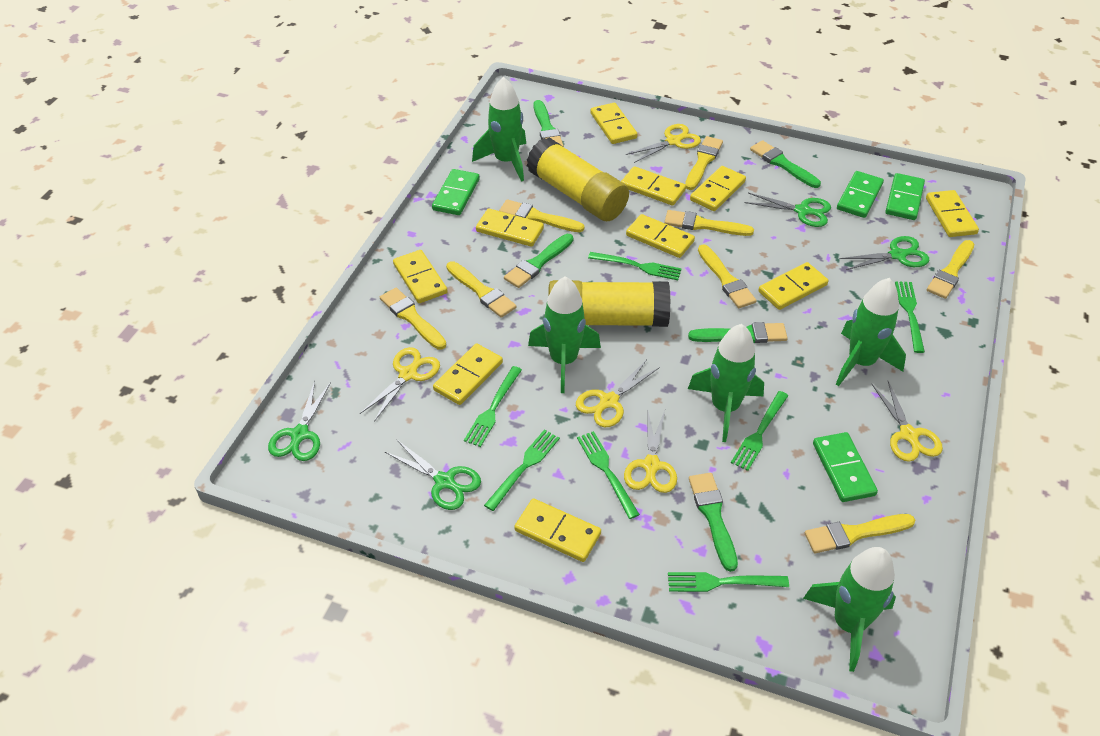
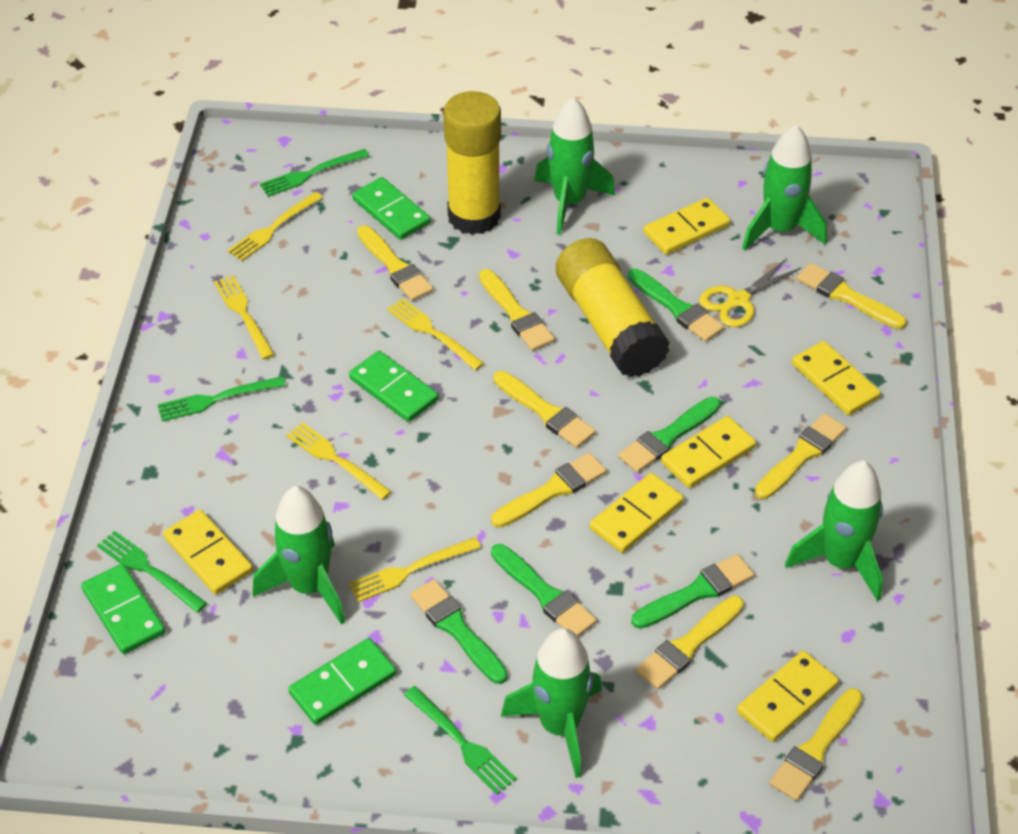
green fork: [464,366,522,447] [484,430,560,511] [577,431,640,519] [588,252,682,280] [668,572,789,592] [731,391,789,471] [895,281,925,353] = 7 -> [97,531,207,613] [157,376,286,422] [260,149,369,197] [404,686,517,795] = 4
green scissors: [268,381,331,461] [385,440,481,510] [745,193,831,227] [840,236,929,270] = 4 -> none = 0
yellow domino: [393,250,448,303] [433,343,503,405] [476,208,544,247] [514,498,601,562] [590,103,637,144] [621,166,686,206] [626,214,695,258] [690,166,746,211] [758,262,828,310] [926,190,979,237] = 10 -> [163,510,253,594] [590,473,684,553] [644,198,730,255] [661,416,756,488] [737,651,839,742] [792,341,881,415] = 6
yellow fork: none = 0 -> [214,275,275,359] [228,191,323,261] [286,422,392,500] [348,537,481,602] [387,298,484,370] = 5
yellow scissors: [360,347,440,422] [576,361,660,427] [624,411,677,493] [626,124,701,163] [872,381,943,462] = 5 -> [699,258,802,327] = 1

